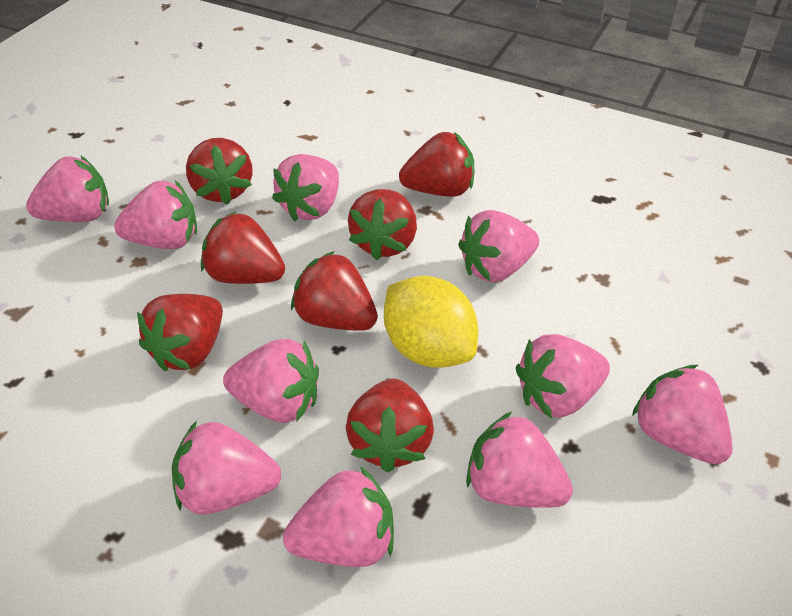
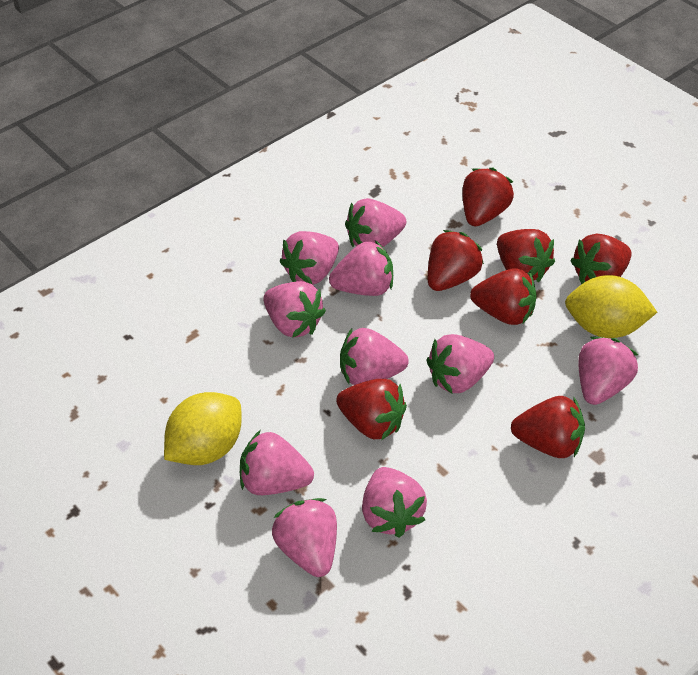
yellow lemon: [384,276,478,368] = 1 -> [164,392,242,465] [565,275,657,338] = 2

